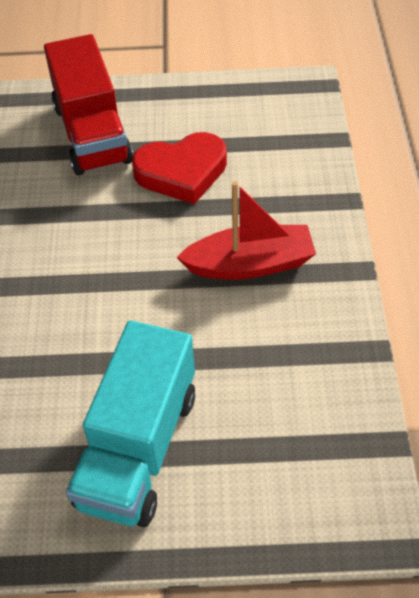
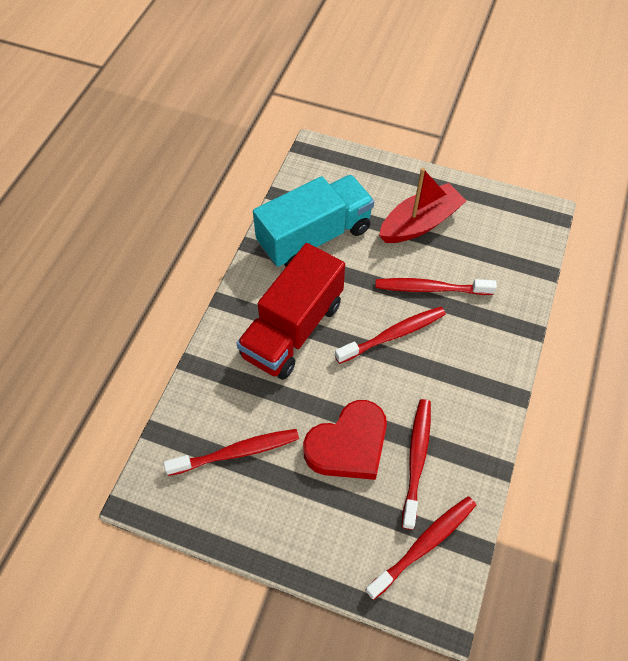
red toothbrush: none = 0 -> [164,429,299,476] [335,307,446,364] [365,496,476,600] [375,278,497,295] [402,399,431,530] = 5

